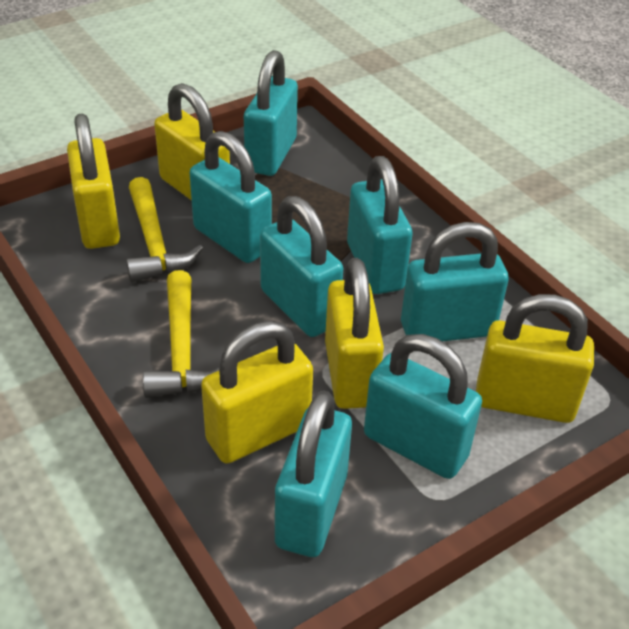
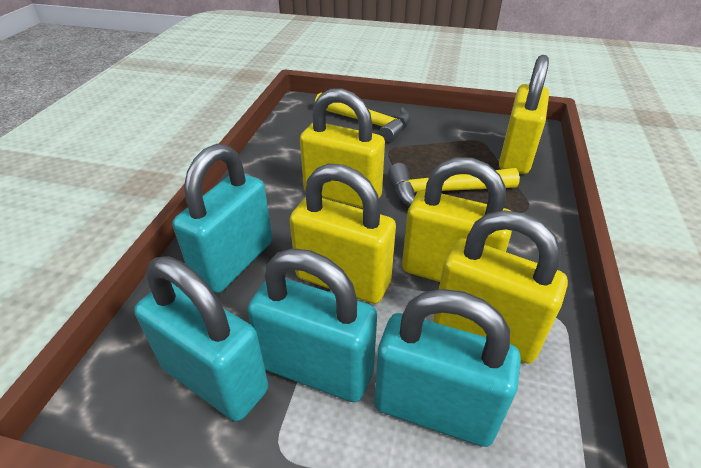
turquoise padlock: [190,131,272,263] [244,50,298,176] [260,196,343,337] [275,390,352,557] [347,156,413,294] [364,334,482,479] [401,222,509,342] = 7 -> [134,257,268,421] [173,144,272,293] [247,248,377,402] [374,289,521,447] = 4

